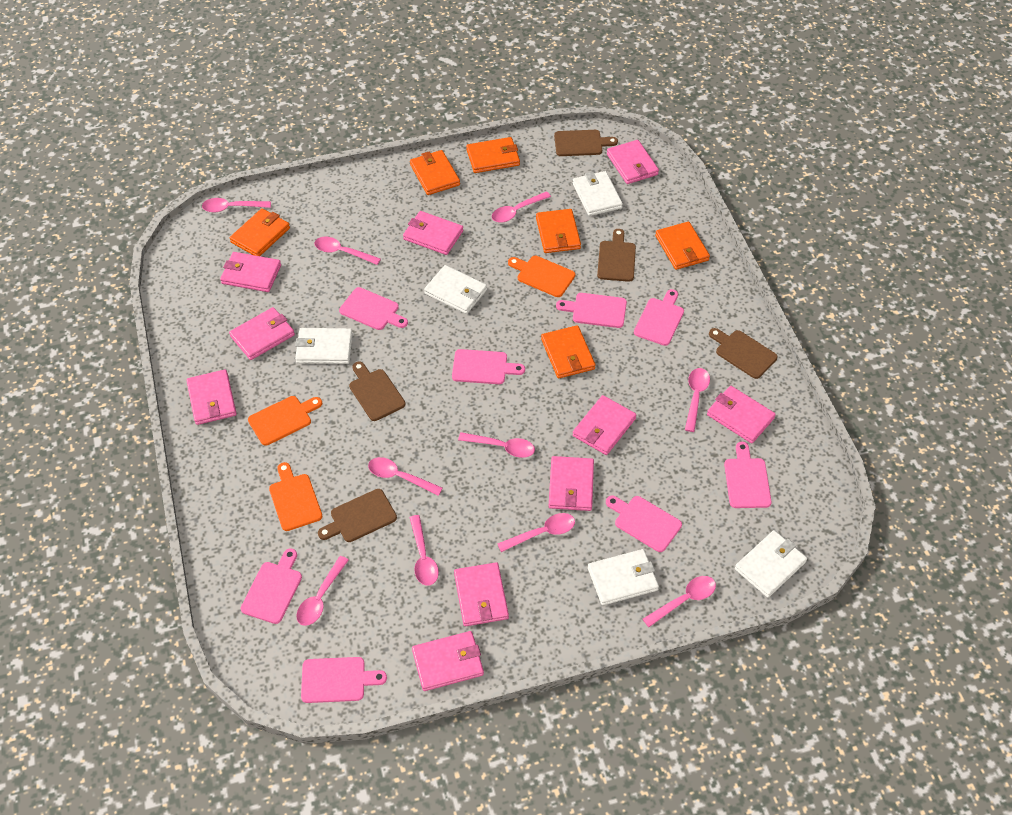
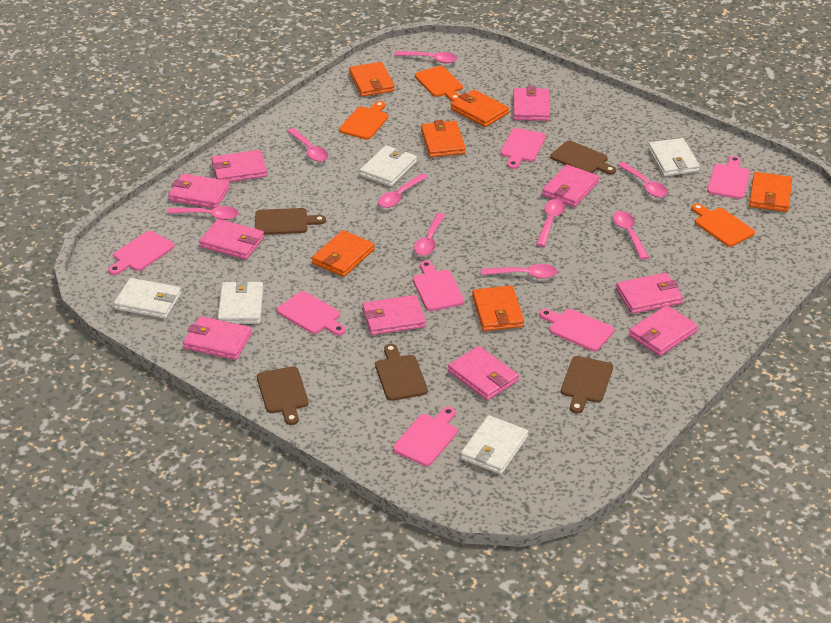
pink cutting board: [241,548,302,624] [301,657,387,703] [339,287,408,330] [452,349,525,384] [556,293,627,328] [606,495,682,552] [634,289,684,346] [724,442,772,508] = 8 -> [108,231,175,275] [277,291,346,336] [393,407,457,466] [413,261,464,311] [501,128,546,169] [539,309,614,351] [707,156,750,199] = 7
pink spoon: [202,198,271,212] [296,556,349,626] [314,237,381,265] [368,457,442,496] [409,515,439,586] [458,432,535,458] [492,191,551,223] [498,513,575,552] [643,576,716,627] [685,368,710,432] = 10 -> [167,206,239,220] [287,128,328,162] [378,173,428,208] [395,51,458,63] [414,213,445,256] [481,264,558,279] [536,199,566,246] [613,211,649,260] [618,162,668,198] = 9

